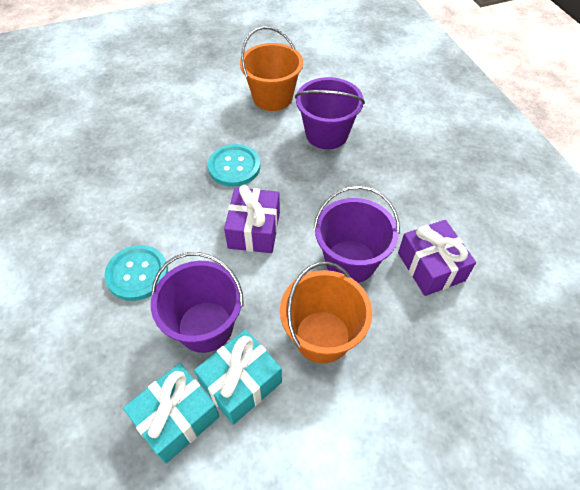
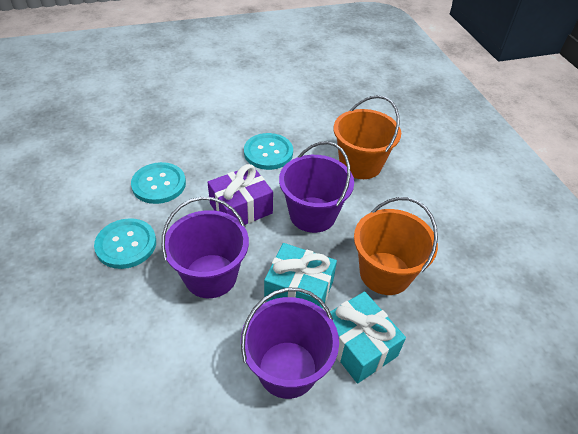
purple gift: [224,185,280,253] [398,220,476,296] = 2 -> [207,164,273,225] = 1
turquoise button: [104,245,168,301] [208,144,260,187] = 2 -> [94,218,156,269] [131,162,186,204] [244,133,293,170] = 3

